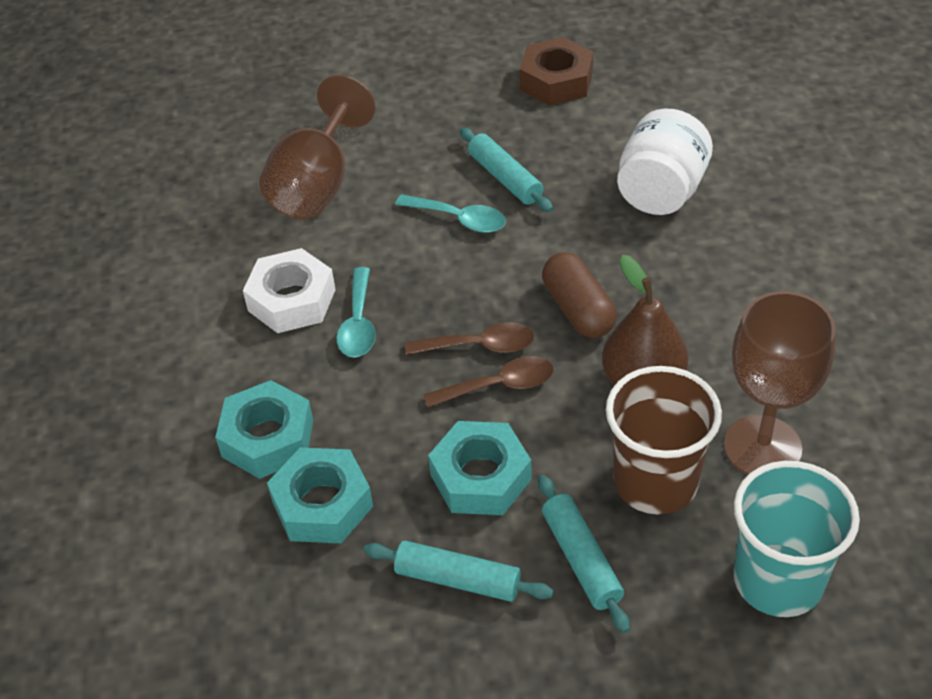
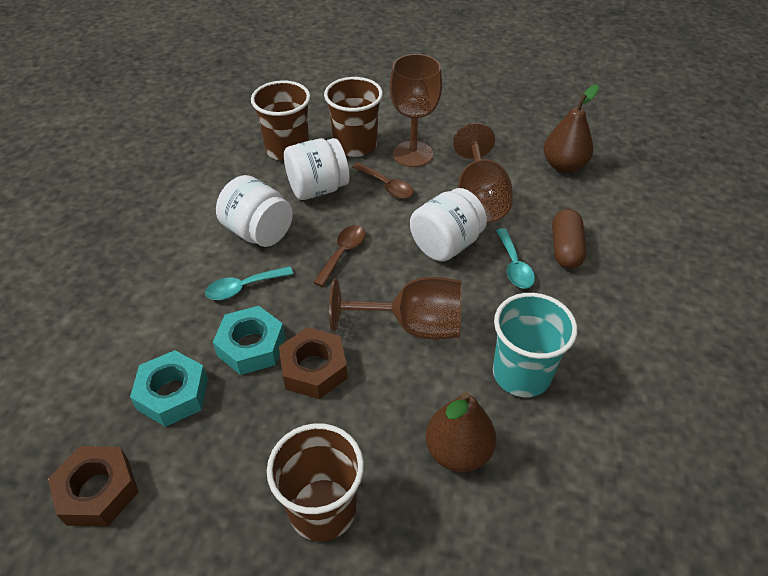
brown cup: [606,366,722,514] = 1 -> [251,80,310,161] [267,423,364,542] [324,77,383,157] = 3
brown goblet: [259,75,376,219] [724,291,836,475] = 2 -> [329,277,461,340] [390,54,442,167] [453,123,513,223] = 3
brown nut: [520,37,593,106] = 1 -> [48,446,139,527] [279,327,348,399] = 2
brown pear: [602,255,688,386] = 1 -> [426,391,496,472] [544,84,599,173] = 2
turquoise nut: [215,380,313,479] [267,448,373,543] [428,421,532,515] = 3 -> [130,350,208,427] [213,306,285,375] = 2
turquoise rolling pin: [364,540,554,602] [460,128,553,212] [538,475,630,633] = 3 -> none = 0
white jar: [617,108,713,215] = 1 -> [216,175,293,247] [284,138,350,200] [410,188,487,262] = 3
white nut: [243,248,336,333] = 1 -> none = 0

